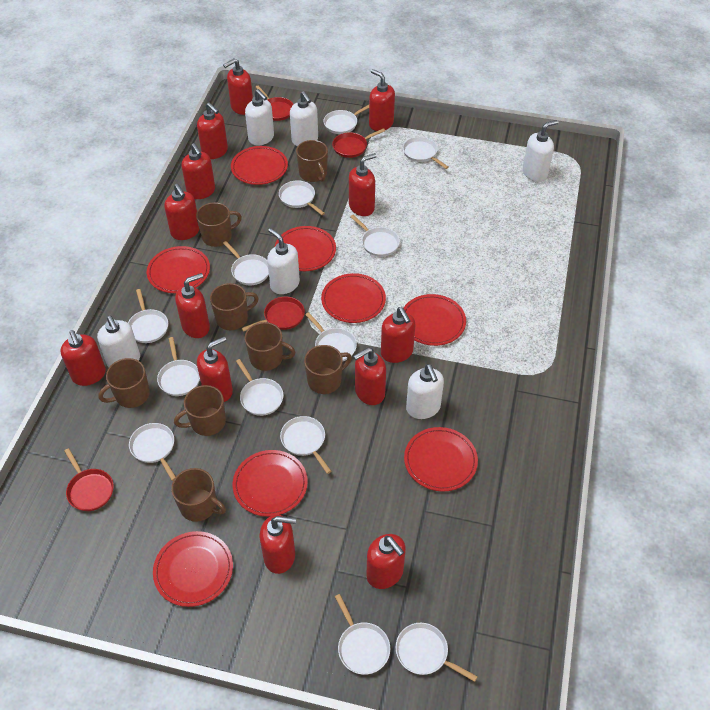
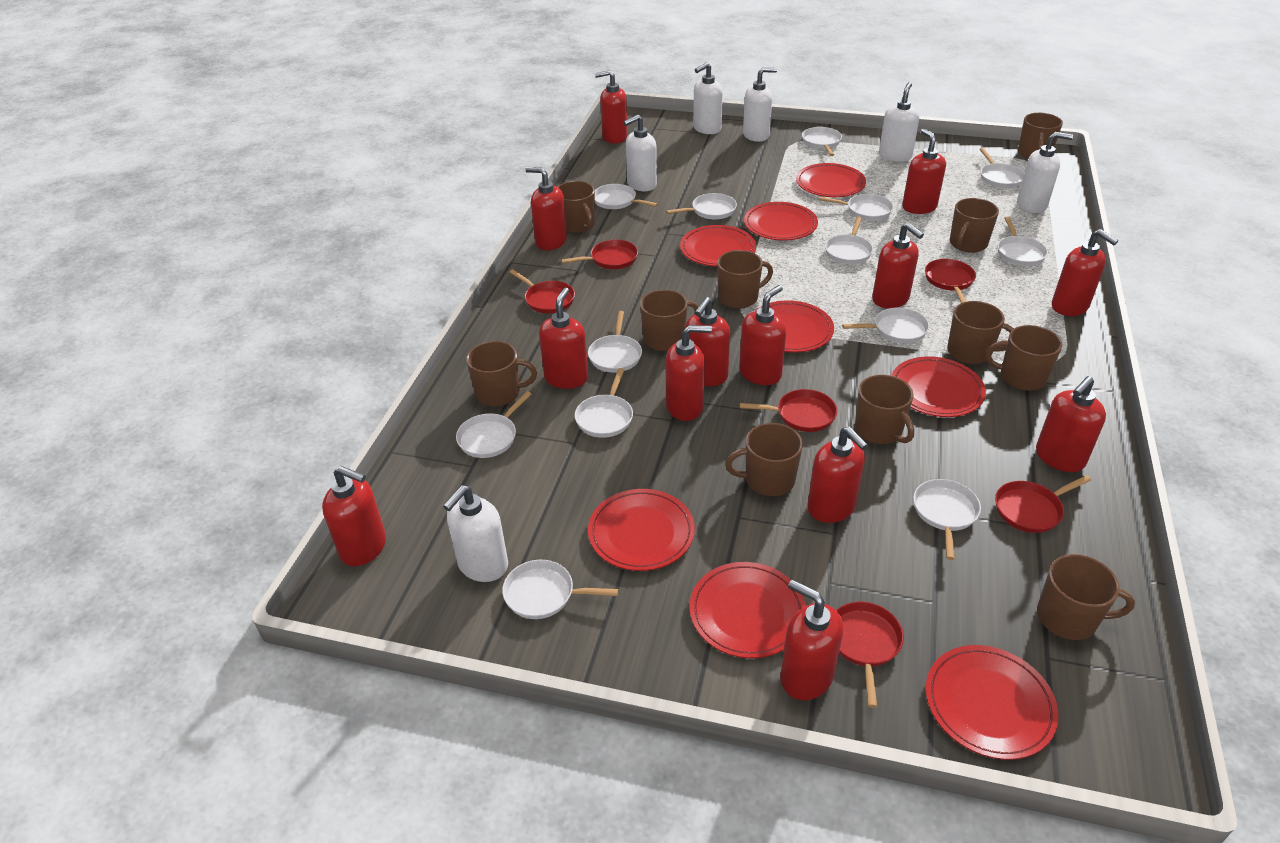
brown mug: [98,358,150,408] [171,468,226,522] [174,385,226,436] [196,202,242,247] [210,283,259,330] [245,322,296,371] [296,140,328,182] [304,345,352,394] = 8 -> [466,341,537,407] [558,181,595,233] [640,290,699,351] [717,250,773,309] [725,423,803,496] [855,375,914,444] [947,301,1014,364] [950,198,999,253] [985,325,1062,391] [1018,113,1063,159] [1037,554,1135,640] = 11
red pan: [64,448,114,511] [242,297,305,332] [256,86,294,121] [332,128,385,158] = 4 -> [509,269,575,314] [561,240,638,269] [740,389,837,432] [836,602,904,708] [925,259,976,303] [995,475,1091,533] = 6

